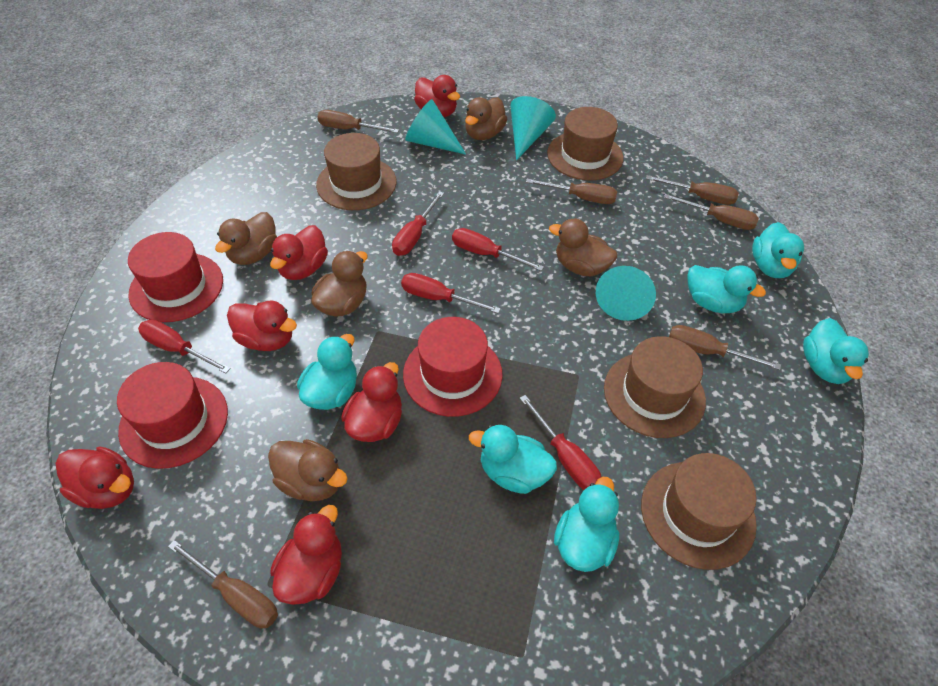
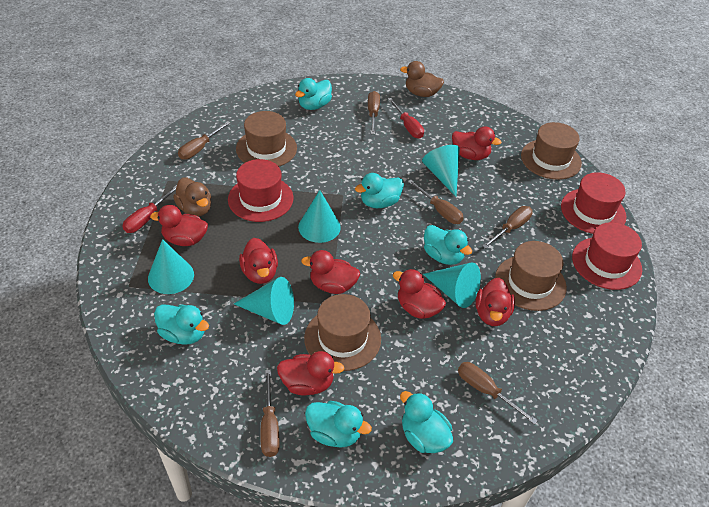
brown duck: [215,212,277,265] [268,439,348,501] [311,251,368,317] [465,97,507,140] [549,218,617,276] = 5 -> [173,178,211,217] [400,61,444,97] = 2
red duck: [56,447,134,509] [227,301,297,351] [270,225,328,280] [270,505,342,605] [341,362,402,442] [414,75,460,117] = 6 -> [150,205,208,246] [239,238,278,284] [277,351,345,396] [301,250,360,294] [393,269,446,319] [452,126,501,160] [476,278,515,326] = 7
red screwdriver: [138,319,231,373] [392,191,444,256] [401,273,501,314] [452,228,544,271] [520,395,602,490] = 5 -> [122,185,177,233] [388,98,424,139] = 2
turquoise cone: [405,99,466,155] [510,96,556,160] [596,266,656,321] = 3 -> [148,239,194,294] [234,277,294,325] [298,190,341,243] [422,145,460,196] [423,263,481,308] = 5

